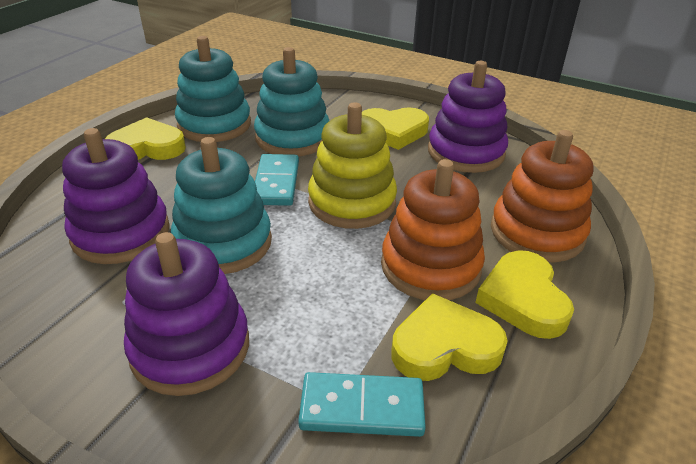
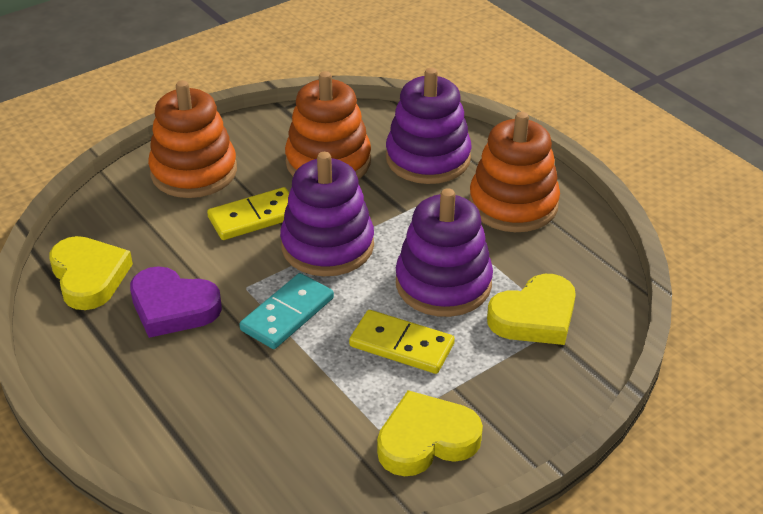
orange stacking toy: [381,159,485,300] [491,130,593,262] = 2 -> [148,80,237,198] [285,71,371,179] [469,112,560,232] = 3
purple heart: none = 0 -> [130,266,222,338] = 1
turquoise domino: [255,154,299,206] [298,372,426,437] = 2 -> [239,273,334,349] = 1
turquoise stacking toy: [171,137,272,274] [175,36,251,142] [254,47,329,156] = 3 -> none = 0
yellow domino: none = 0 -> [207,187,289,240] [349,310,455,374] = 2
yellow heart: [105,117,186,160] [362,107,429,150] [391,293,507,381] [475,250,574,339] = 4 -> [49,236,133,310] [377,390,483,476] [487,274,576,345] = 3
yellow stacking toy: [308,102,397,229] = 1 -> none = 0

